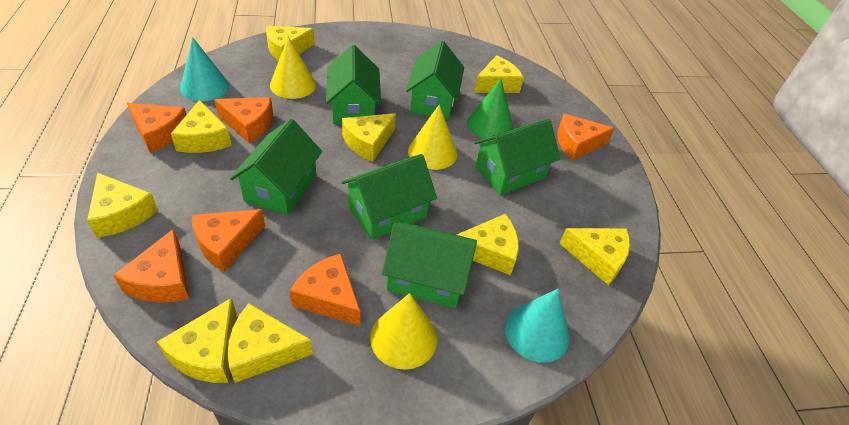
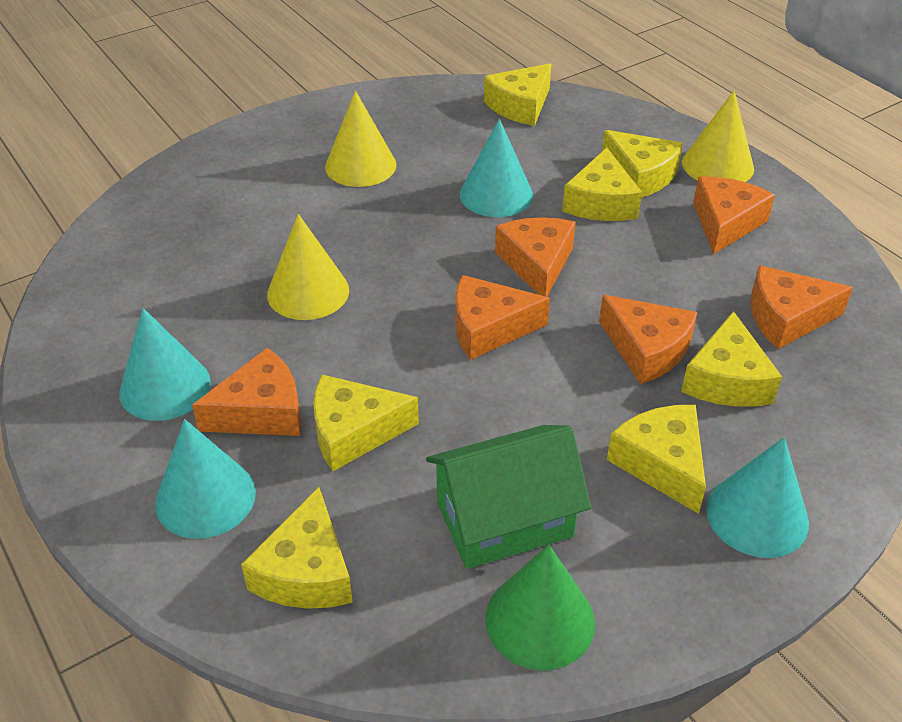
green house: [230,119,322,216] [326,45,381,124] [342,154,437,240] [382,222,477,308] [406,41,464,119] [474,119,560,195] = 6 -> [426,425,591,569] = 1
turquoise cone: [180,37,229,101] [505,289,569,363] = 2 -> [119,308,211,421] [155,419,256,539] [460,119,533,217] [706,437,809,558] = 4
yellow cheese: [87,173,158,238] [157,298,236,383] [171,100,232,153] [228,303,313,383] [266,26,315,61] [342,113,396,162] [457,214,519,275] [474,55,524,93] [559,228,630,285] = 9 -> [241,487,353,609] [313,374,419,471] [484,63,551,126] [562,148,642,221] [602,130,683,198] [607,405,706,514] [681,311,782,407] = 7

